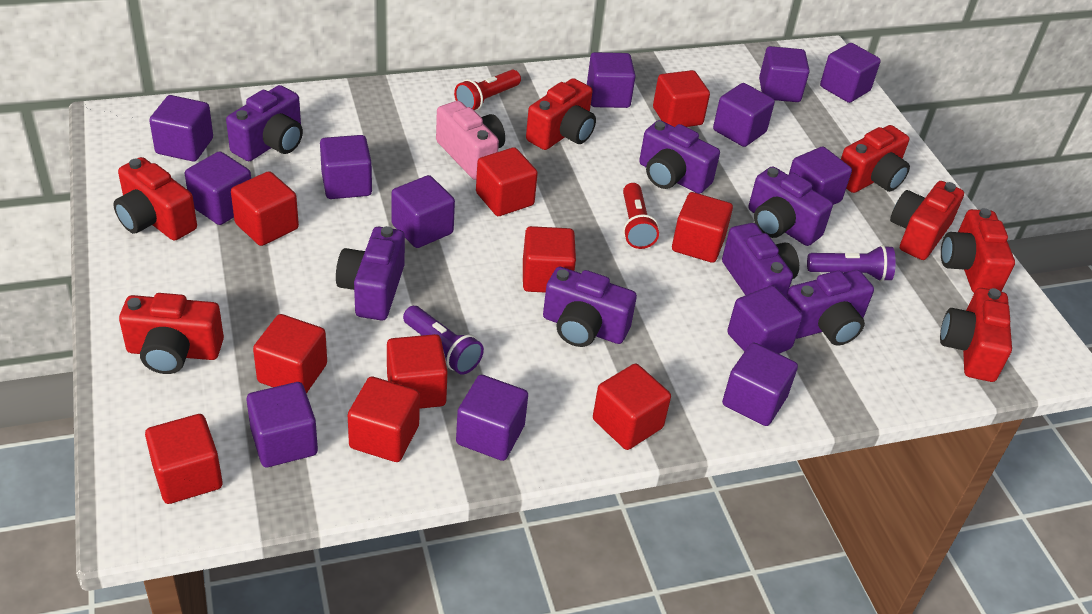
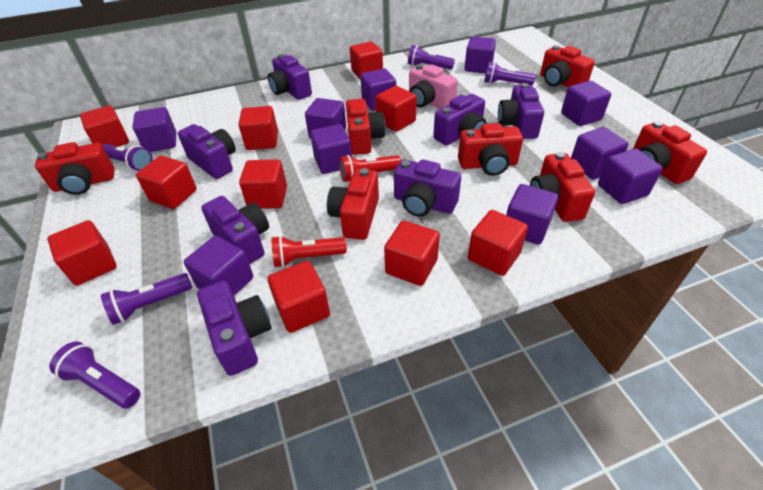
purple cube: [149,95,213,161] [185,151,251,225] [247,382,318,467] [320,135,372,199] [391,175,455,248] [456,375,528,461] [587,52,636,108] [713,83,775,147] [722,343,798,426] [727,285,803,354] [759,46,810,102] [789,147,852,205] [820,43,881,103] = 13 -> [132,107,176,152] [184,236,253,296] [305,98,346,139] [310,124,352,174] [360,68,396,111] [465,37,496,73] [506,184,558,245] [561,81,611,126] [571,127,629,180] [598,149,663,204] = 10
purple flashlight: [403,306,484,375] [807,245,896,282] = 2 -> [49,342,140,408] [101,273,192,325] [102,144,153,171] [408,45,455,70] [484,61,536,85] = 5

